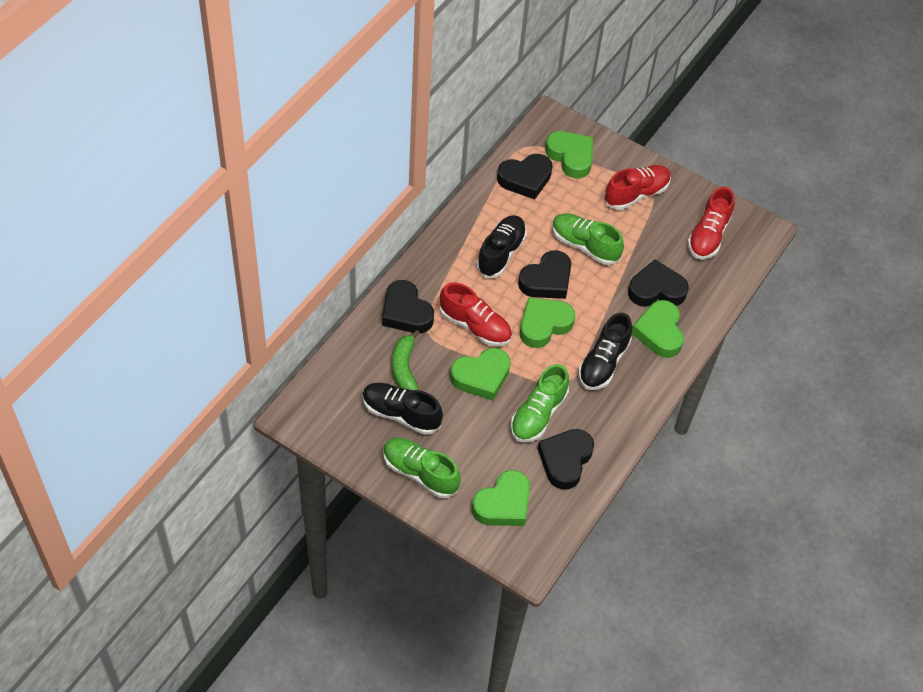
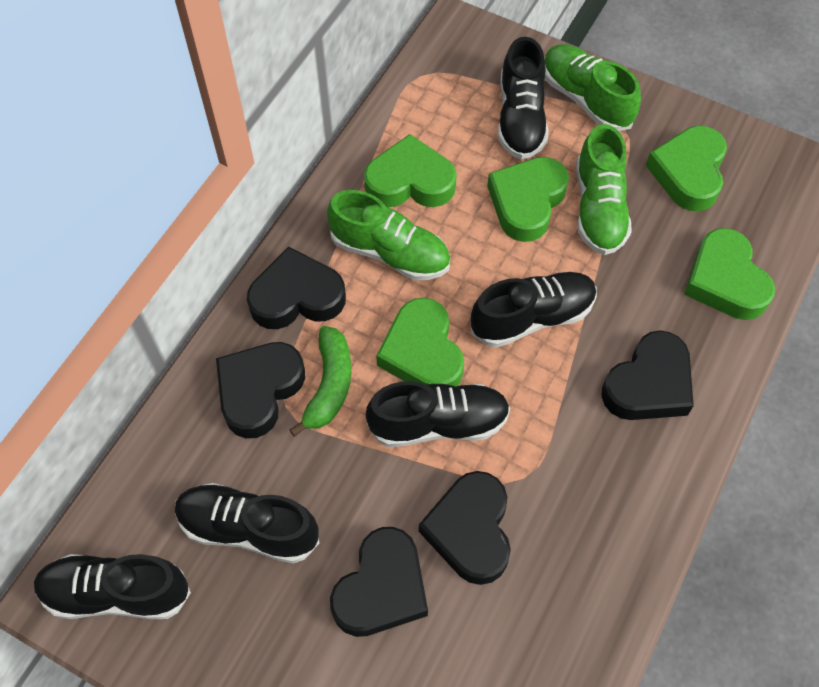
black shoe: [362,383,443,435] [476,215,527,278] [578,313,632,390] = 3 -> [34,554,191,619] [175,483,319,563] [366,381,510,447] [471,272,597,347] [498,37,548,160] = 5
red shoe: [440,282,512,346] [604,165,671,210] [687,187,735,259] = 3 -> none = 0

